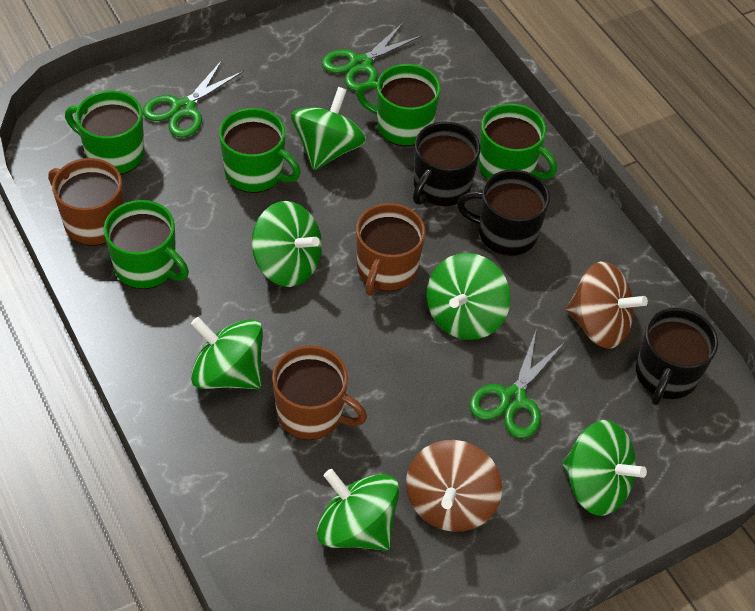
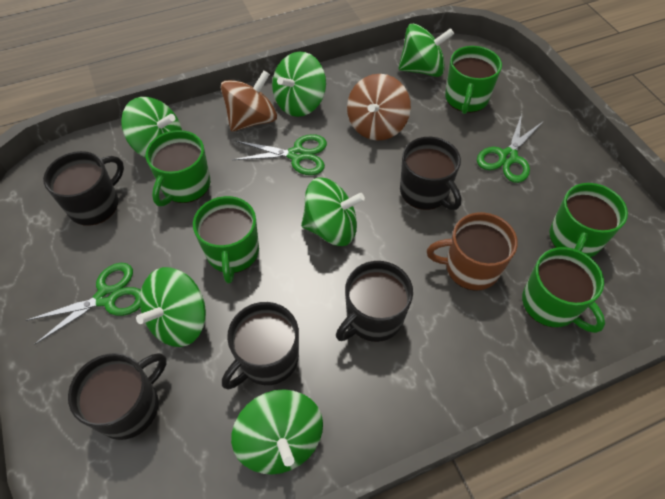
black mug: [413,122,480,206] [457,169,550,256] [636,308,718,405] = 3 -> [43,151,124,226] [68,353,167,440] [222,302,299,389] [336,261,413,342] [400,137,461,210] = 5
brown mug: [48,158,124,246] [272,345,367,440] [356,203,425,296] = 3 -> [427,212,518,291] = 1

